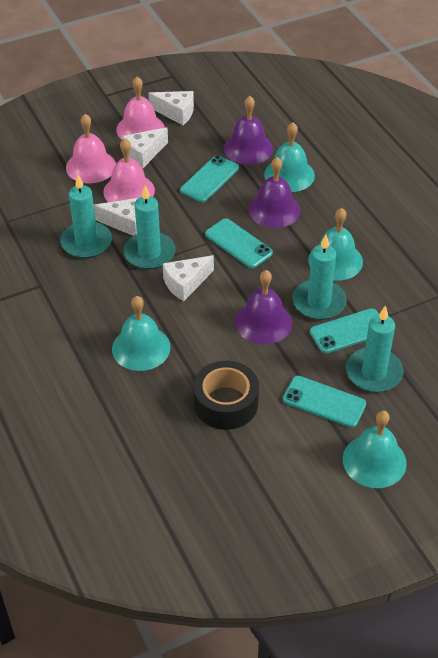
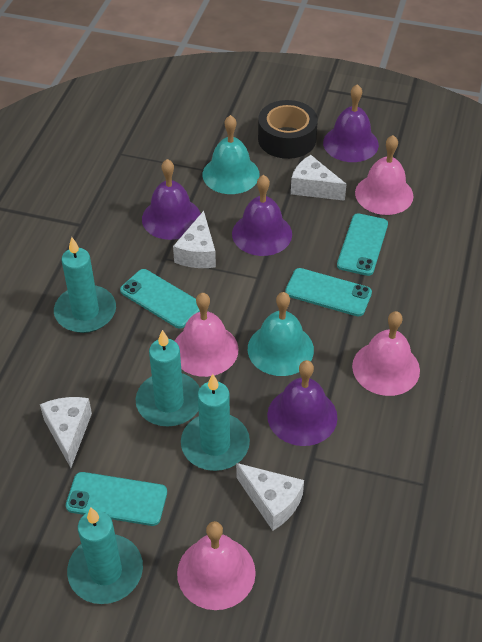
pink bell: [66,114,116,183] [103,138,155,202] [116,77,165,140] = 3 -> [175,293,238,377] [177,521,256,610] [352,311,420,396] [355,135,414,215] = 4
purple bell: [224,96,273,165] [235,270,292,344] [248,157,301,228] = 3 -> [142,159,201,240] [232,175,292,256] [267,360,337,446] [323,84,379,162] = 4
turquoise bell: [112,296,171,371] [264,122,315,192] [308,208,363,281] [343,410,407,488] = 4 -> [203,115,260,194] [248,292,314,376] = 2

